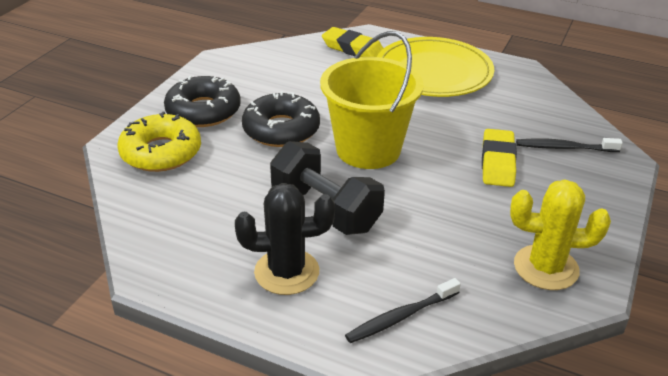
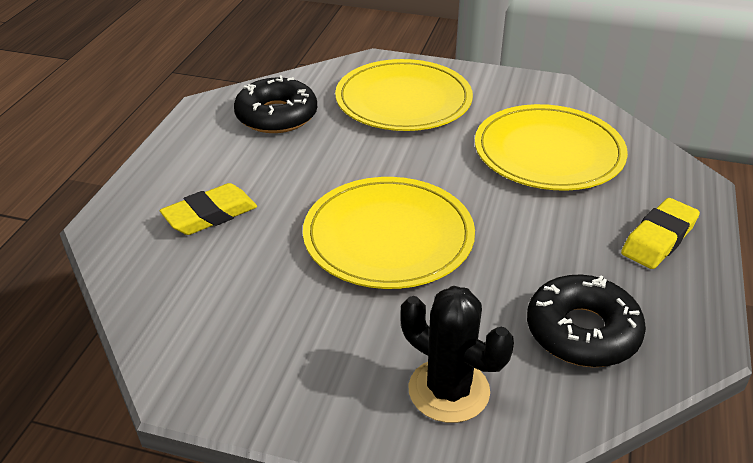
black dumbbell: [270,141,385,235] = 1 -> none = 0
black toothbrush: [345,278,461,343] [516,138,623,152] = 2 -> none = 0
yellow bucket: [320,31,424,169] = 1 -> none = 0
yellow cactus: [510,179,611,290] = 1 -> none = 0
yellow donut: [117,112,201,172] = 1 -> none = 0
yellow plate: [377,37,494,97] = 1 -> [303,177,475,289] [335,59,473,131] [475,104,628,191] = 3

